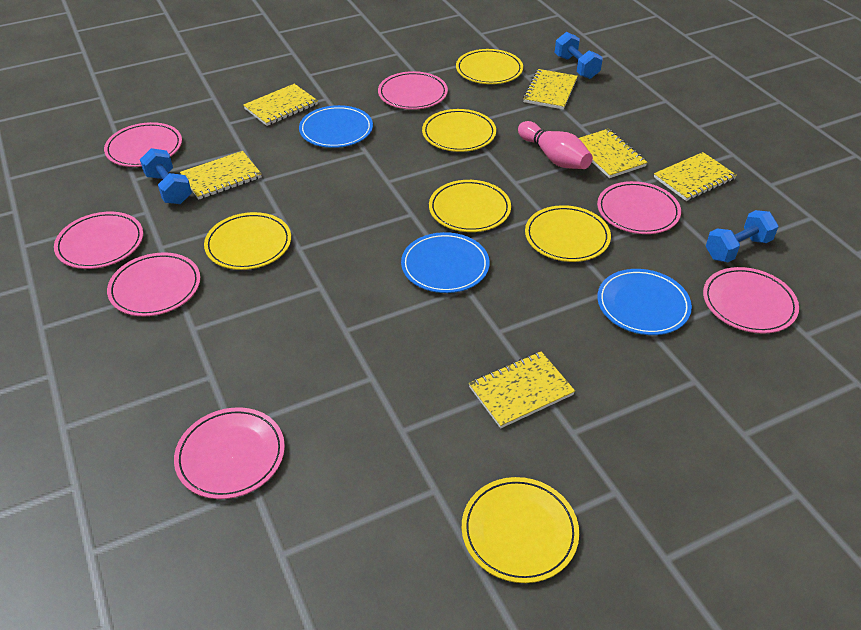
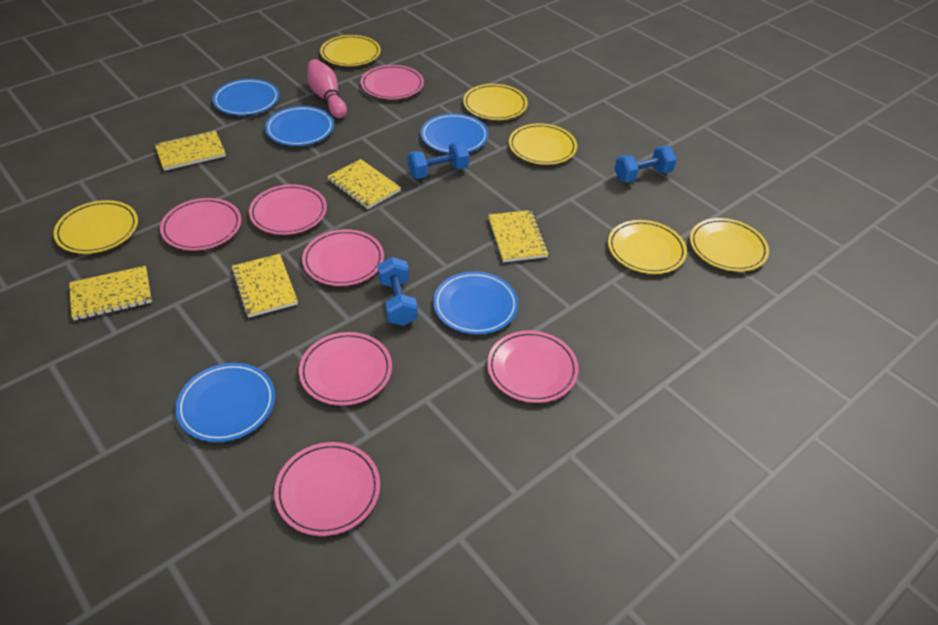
blue plate: [299,105,373,148] [401,232,490,293] [597,269,692,335] = 3 -> [176,363,275,442] [212,79,279,115] [265,106,334,146] [421,113,489,153] [433,271,518,334] = 5
yellow notebook: [180,151,262,200] [243,84,318,126] [469,351,575,428] [523,69,578,110] [579,129,648,178] [654,152,737,201] = 6 -> [69,266,152,320] [155,130,226,171] [231,254,298,318] [327,159,401,209] [488,210,549,262] = 5

